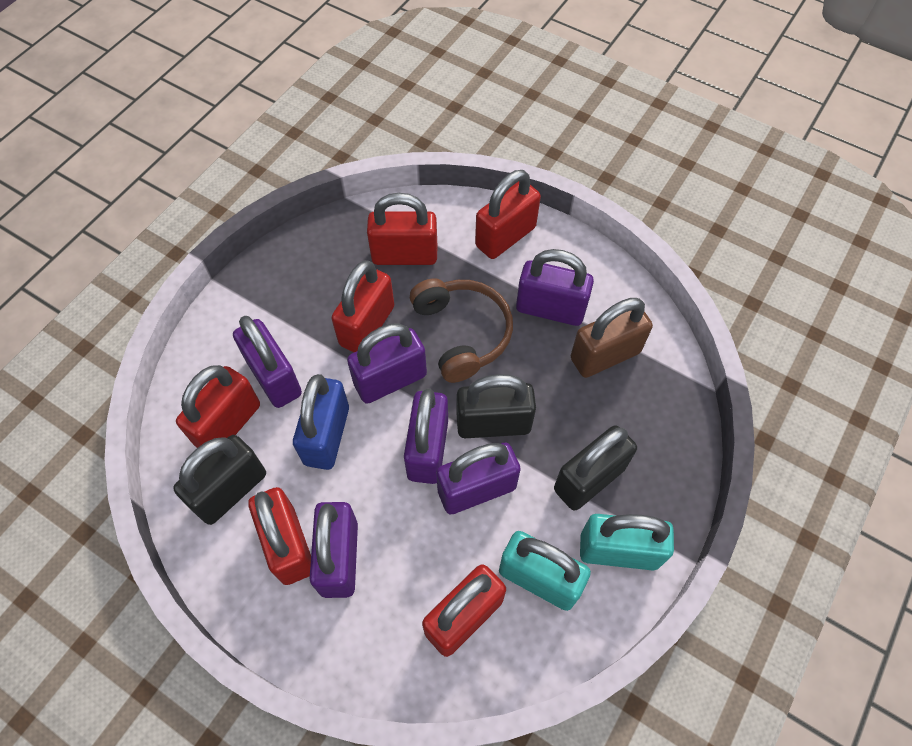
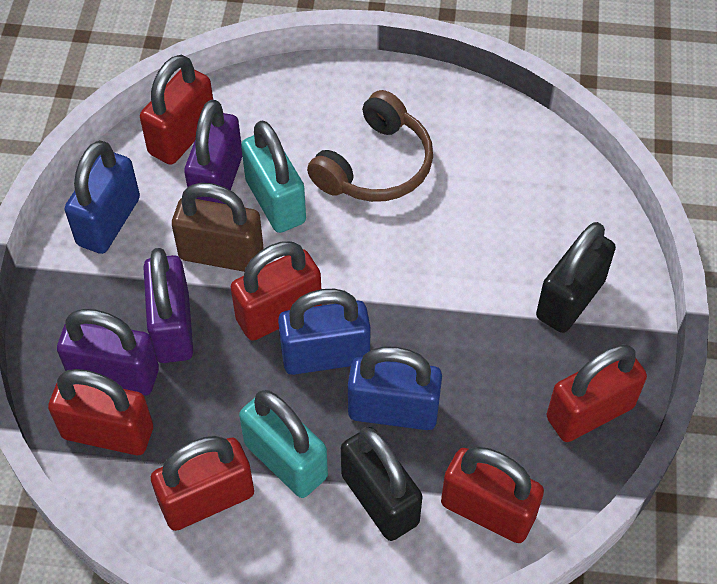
black padlock: [173,435,266,525] [457,374,536,438] [554,425,637,511] = 3 -> [341,427,423,541] [536,222,616,333] = 2
blue padlock: [293,374,349,470] = 1 -> [65,140,140,254] [278,289,371,375] [348,346,442,430] = 3
purple padlock: [233,316,302,408] [309,502,358,598] [347,323,427,404] [404,388,448,484] [436,442,521,515] [516,249,594,326] = 6 -> [57,309,159,396] [143,248,193,363] [184,99,242,204] = 3

